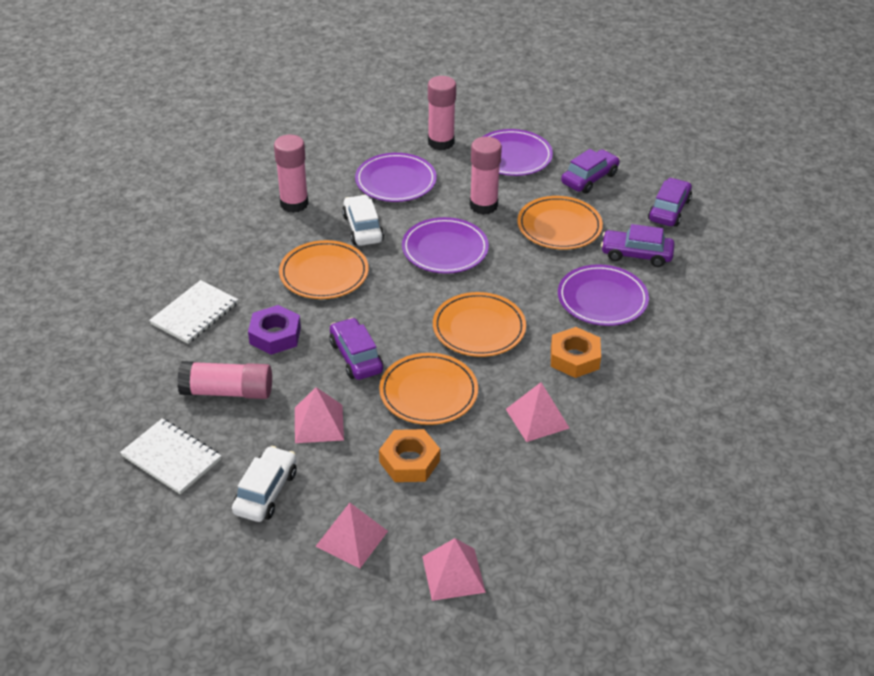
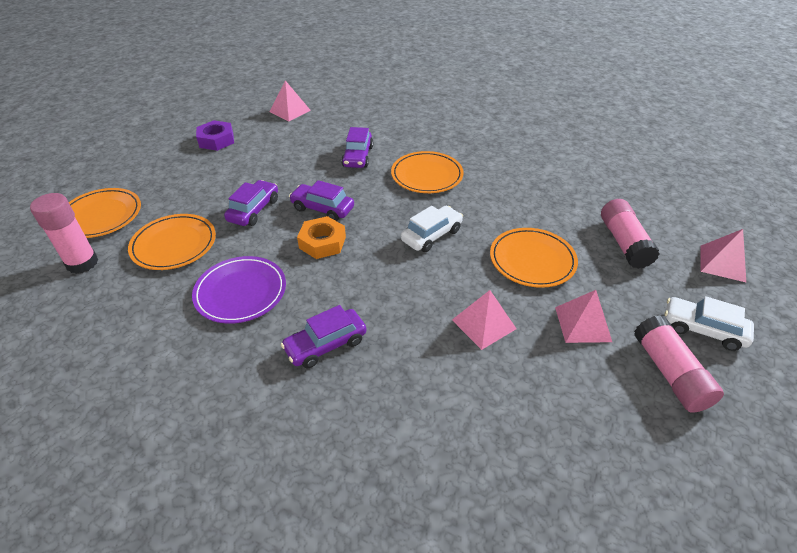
orange nut: [379,429,440,482] [551,327,601,378] = 2 -> [297,216,346,259] = 1
pink glue stick: [177,361,272,399] [274,134,309,213] [428,76,456,150] [470,137,502,215] = 4 -> [30,193,98,274] [601,199,660,269] [634,315,724,413] = 3
purple plate: [355,153,437,202] [402,217,489,274] [482,129,553,176] [558,264,649,326] = 4 -> [192,256,286,324] = 1
white notebook: [120,418,221,495] [149,280,238,344] = 2 -> none = 0

